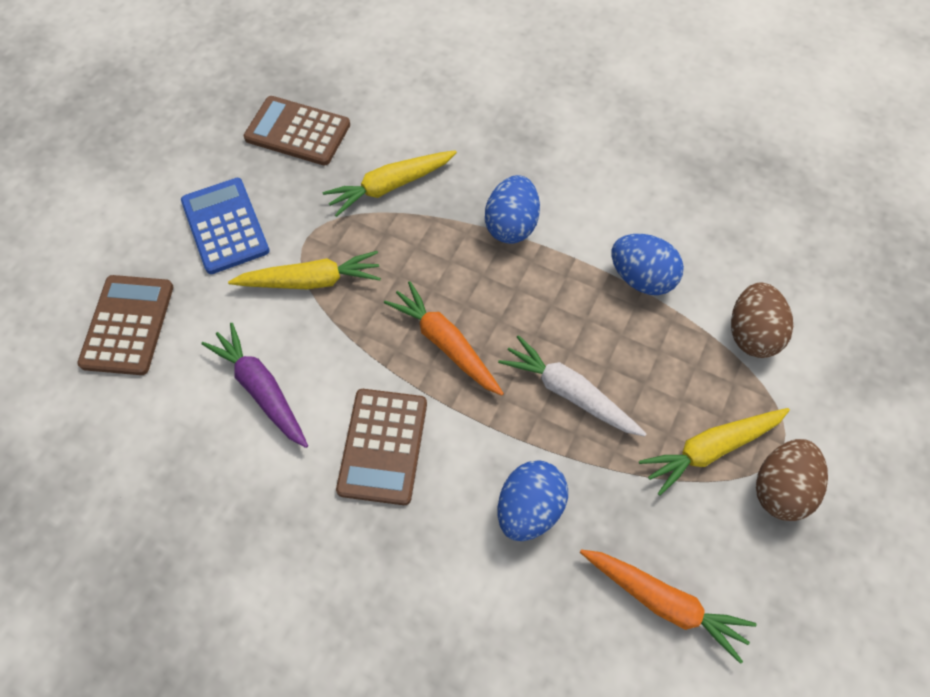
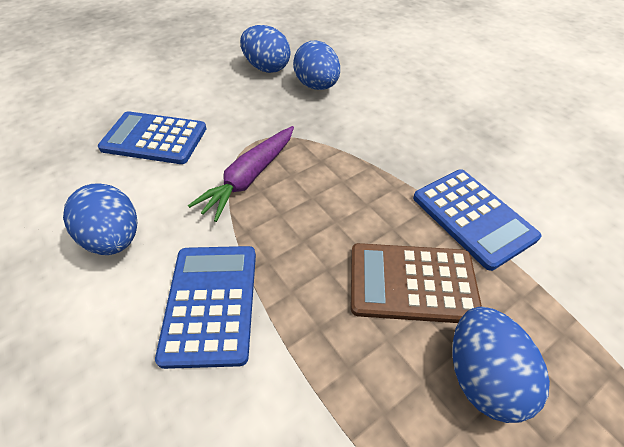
blue calculator: [181,178,270,274] = 1 -> [98,111,207,164] [155,246,256,369] [413,170,541,271] = 3
blue egg: [485,175,540,244] [498,460,568,541] [612,234,684,295] = 3 -> [63,183,138,255] [240,25,291,73] [293,40,340,90] [452,307,550,423] = 4
brown calculator: [77,275,173,375] [244,96,350,166] [336,389,427,505] = 3 -> [351,243,482,323] = 1
brown egg: [731,282,793,358] [756,439,828,521] = 2 -> none = 0
orange carrot: [384,281,504,396] [580,550,757,664] = 2 -> none = 0
white carrot: [498,335,646,437] = 1 -> none = 0
yellow carrot: [228,251,381,289] [323,150,457,217] [639,408,790,496] = 3 -> none = 0

